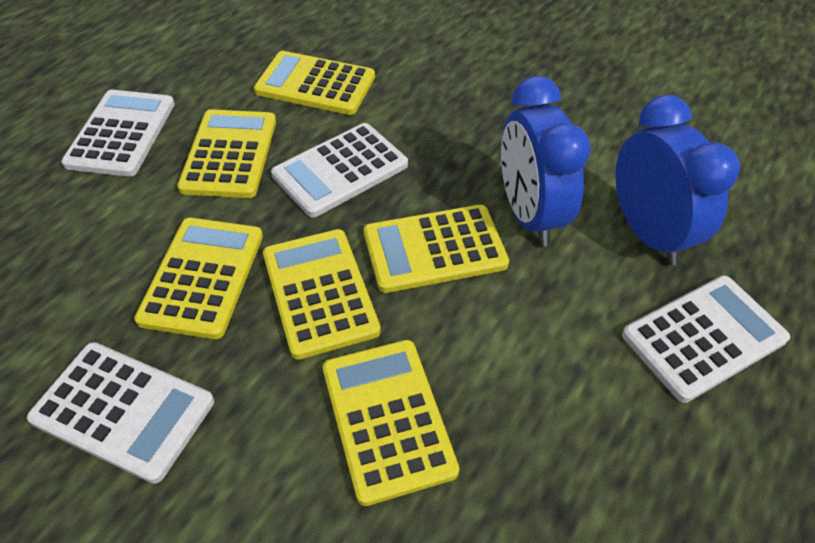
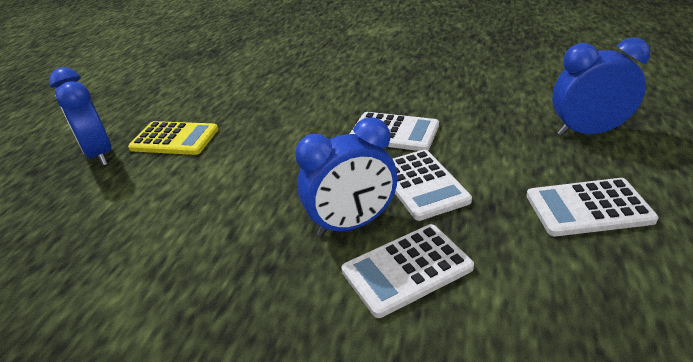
blue clock: [501,76,591,246] [615,95,740,266] = 2 -> [49,67,112,166] [295,117,398,236] [552,38,650,136] = 3
yellow calculator: [134,218,263,339] [177,109,276,198] [254,51,375,115] [263,229,381,360] [323,340,459,506] [364,205,509,293] = 6 -> [128,121,219,155] = 1

